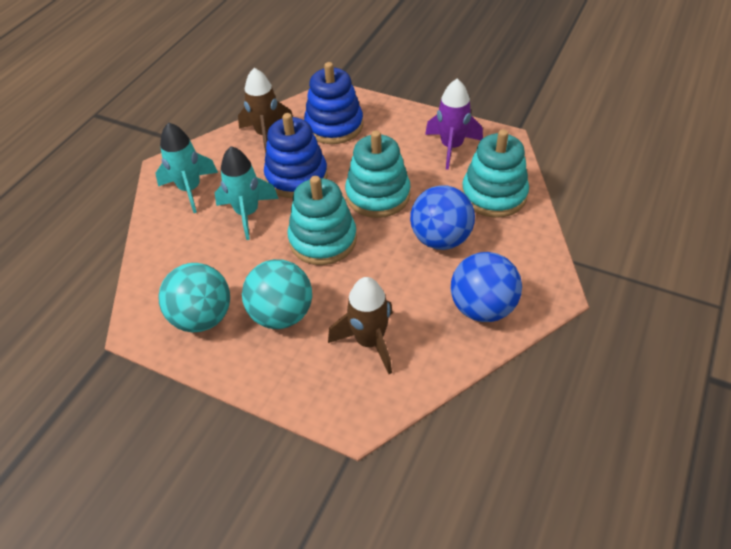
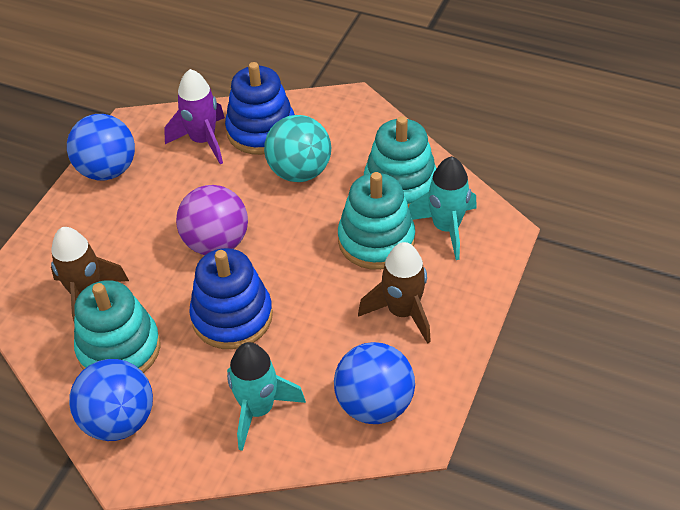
blue ball: [410,185,475,250] [451,252,522,322] = 2 -> [67,114,135,181] [69,359,153,441] [334,342,415,424] = 3
purple ball: none = 0 -> [176,185,248,255] = 1
turquoise ball: [158,263,230,333] [242,259,312,329] = 2 -> [264,115,331,182] = 1

